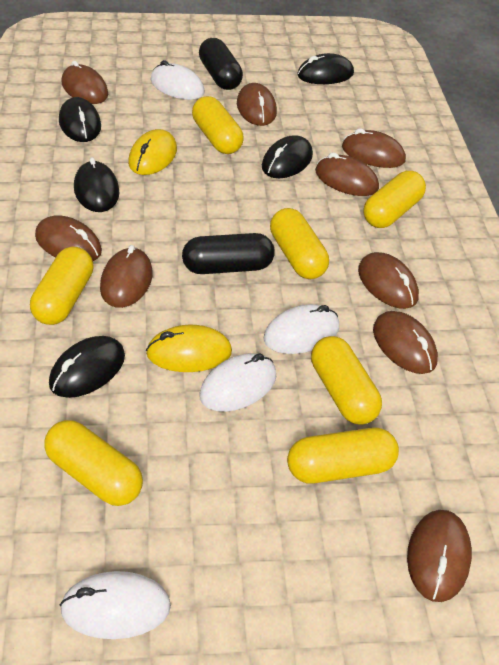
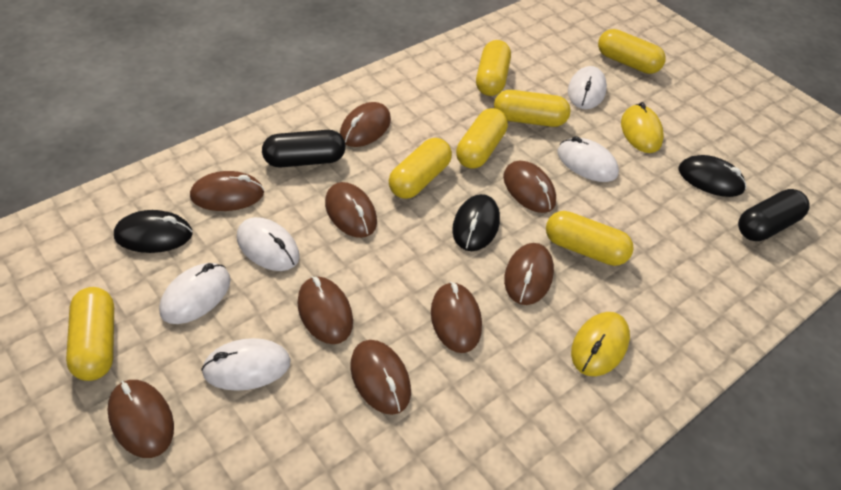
black mouse: [49,336,125,398] [59,97,101,142] [74,157,120,212] [262,135,313,178] [297,53,354,84] = 5 -> [114,210,193,253] [452,194,500,251] [678,155,746,197] = 3
white mouse: [60,571,171,639] [150,60,205,100] [199,353,276,412] [264,304,339,354] = 4 -> [159,263,231,324] [201,338,291,391] [237,217,299,271] [557,136,619,182] [568,66,607,109] = 5

